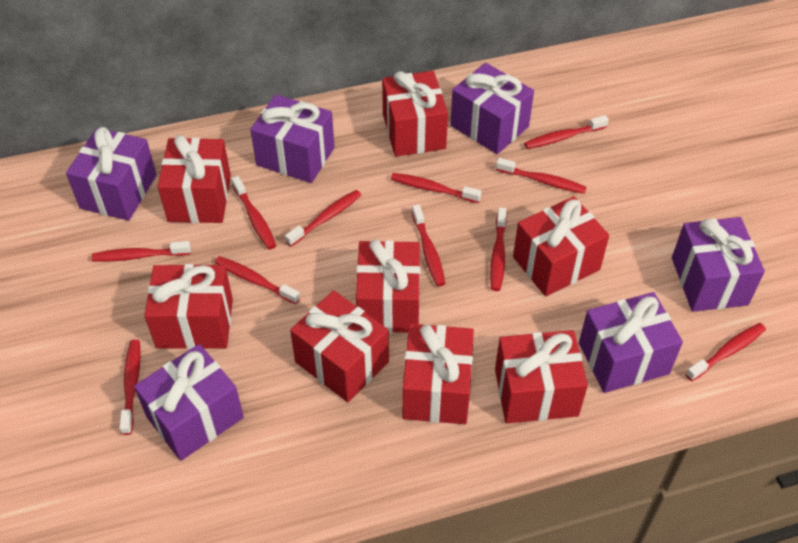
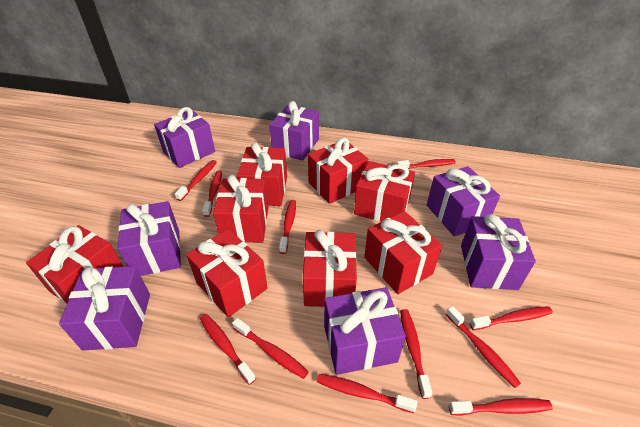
purple gift: [66,127,157,221] [134,344,244,461] [250,94,335,183] [450,63,534,154] [579,292,683,393] [672,217,765,312] = 6 -> [59,266,150,351] [118,201,181,276] [154,107,215,168] [269,101,319,161] [324,287,406,375] [427,166,500,237] [461,214,536,290] = 7

